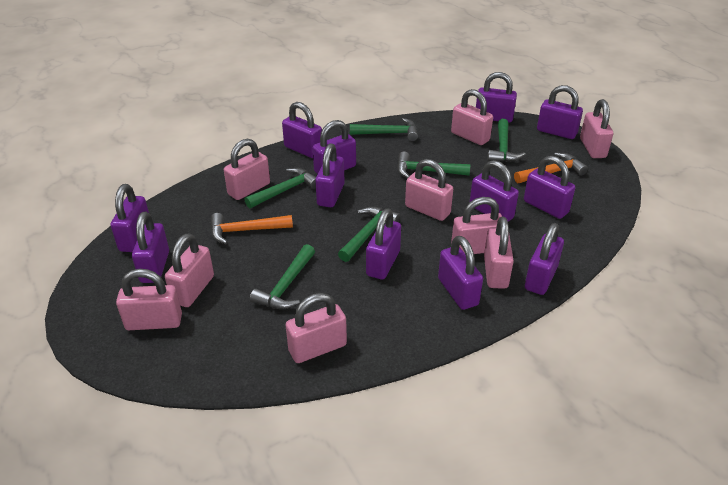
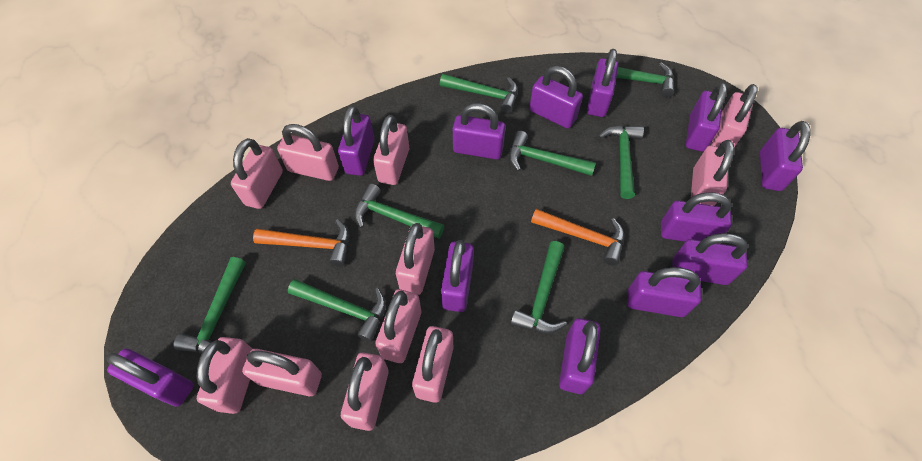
green hammer: [244,168,316,209] [250,244,315,309] [338,207,400,262] [350,118,418,141] [397,151,470,178] [487,119,525,162] = 6 -> [173,257,246,354] [288,279,386,342] [354,184,444,239] [440,74,518,113] [509,131,596,176] [510,241,567,334] [595,62,674,97] [599,126,644,199] = 8
pink padlock: [116,269,182,330] [165,233,214,307] [224,139,270,200] [286,293,347,363] [405,159,453,221] [451,89,493,145] [451,197,502,254] [484,217,514,289] [580,99,613,158] = 9 -> [197,337,252,414] [231,138,283,209] [242,349,322,396] [277,124,339,181] [341,353,389,431] [373,115,409,185] [375,289,421,363] [396,223,435,295] [412,326,453,403] [691,140,734,206] [711,84,758,147] = 11

